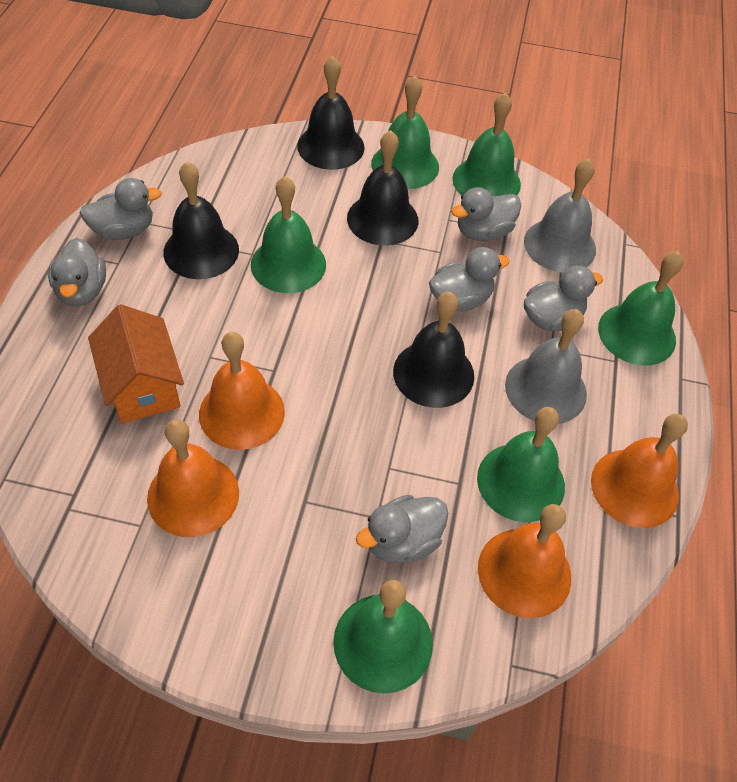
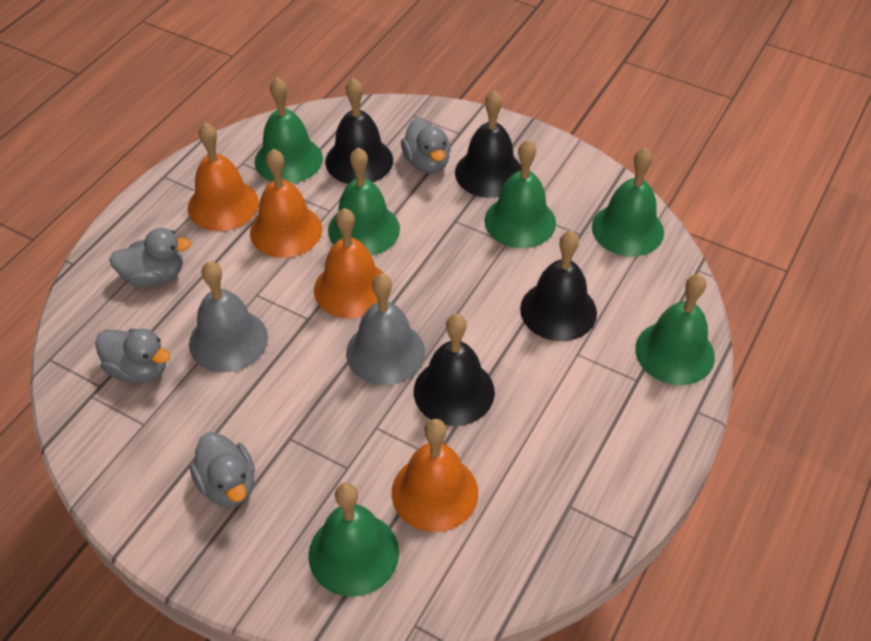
grey duck: [48,238,106,307] [80,178,162,240] [356,495,448,563] [429,247,510,312] [451,187,521,241] [524,265,603,331] = 6 -> [95,329,170,383] [109,228,191,287] [190,432,255,507] [401,117,451,174] = 4
orange house: [88,304,184,423] = 1 -> none = 0

